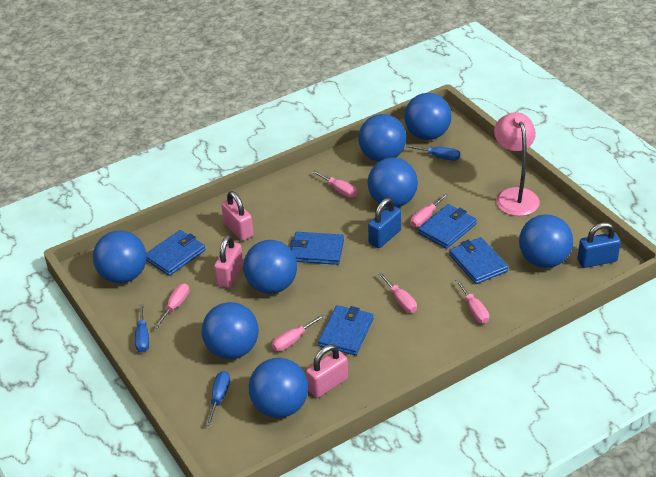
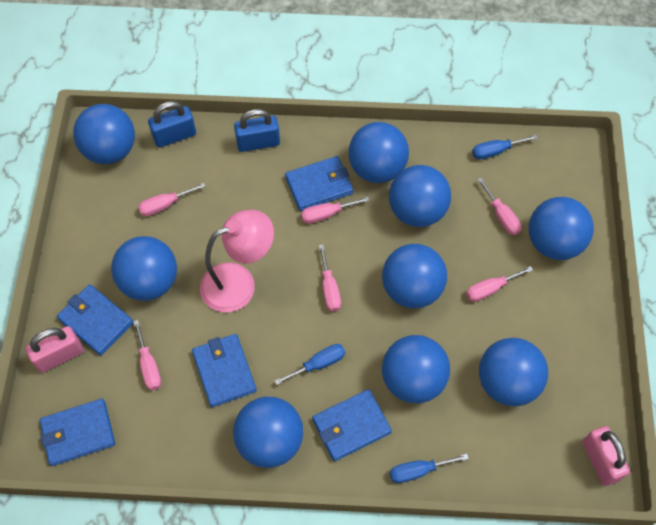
blue ball: [93,230,147,283] [201,302,259,359] [243,240,297,294] [249,358,308,418] [358,114,406,162] [368,158,418,207] [404,93,452,140] [519,214,573,268] = 8 -> [73,104,135,164] [111,236,177,301] [233,397,303,468] [348,122,409,183] [382,244,447,308] [382,335,450,403] [389,165,451,227] [479,338,548,406] [529,197,594,260] = 9
pink padlock: [214,235,243,288] [221,191,254,241] [306,344,348,398] = 3 -> [25,326,84,373] [582,426,630,486] = 2

